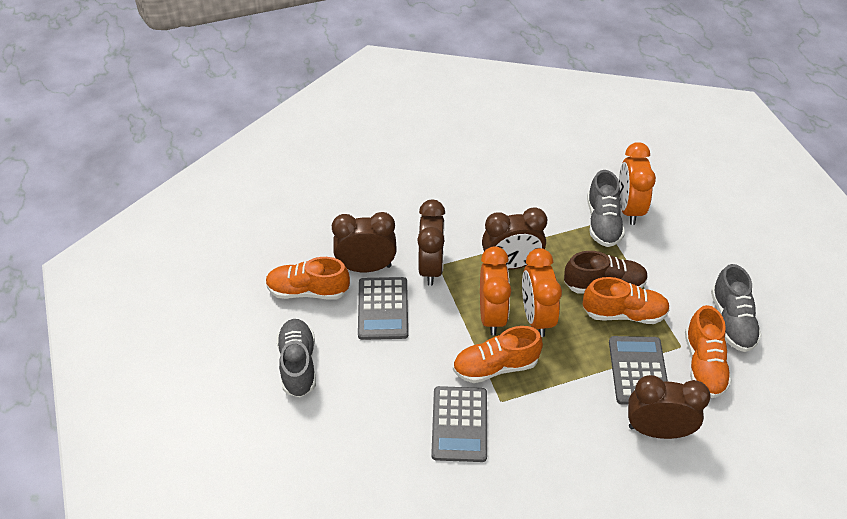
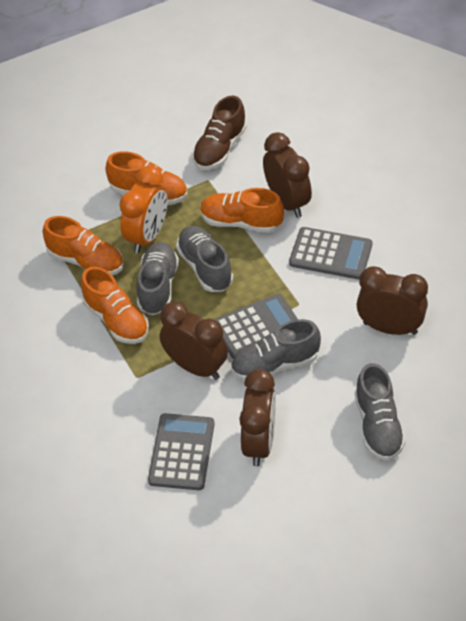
grey shoe: [276,319,316,398] [587,170,625,247] [711,264,762,352] = 3 -> [137,242,179,315] [176,226,233,292] [231,319,321,381] [355,363,406,461] = 4
orange clock: [480,246,511,335] [522,248,562,337] [619,142,656,225] = 3 -> [119,165,168,253] = 1

